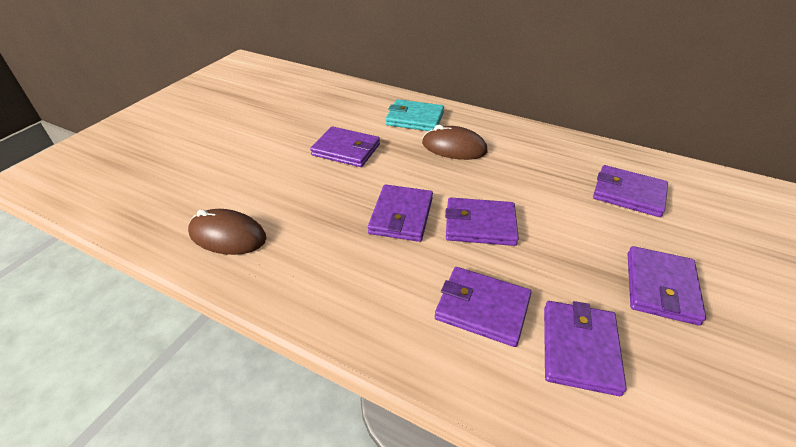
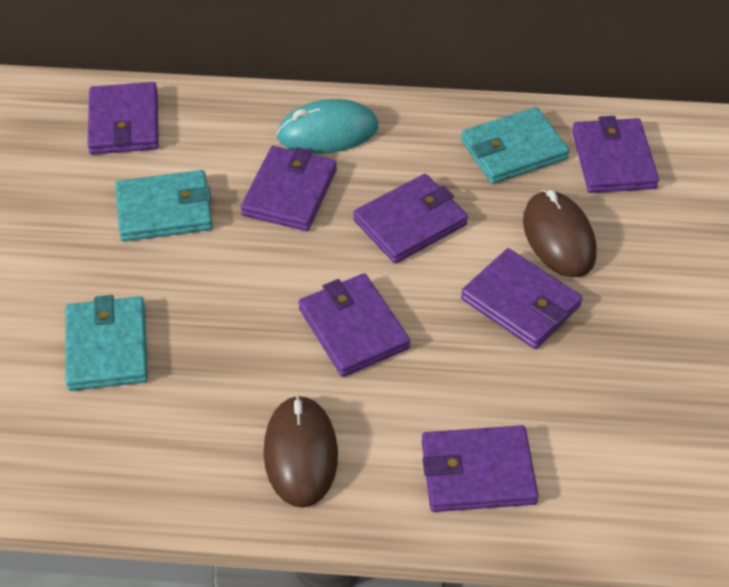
turquoise mouse: none = 0 -> [276,99,378,154] = 1
turquoise wallet: [386,99,444,131] = 1 -> [65,295,148,391] [115,170,213,242] [461,107,569,184] = 3

